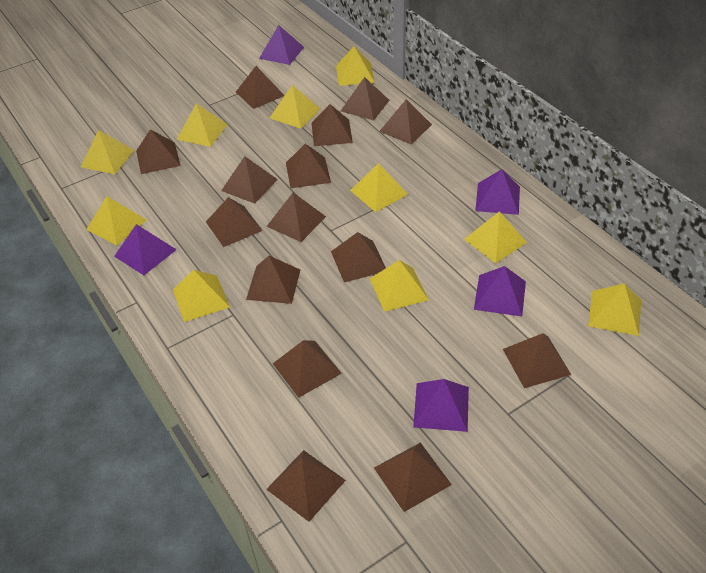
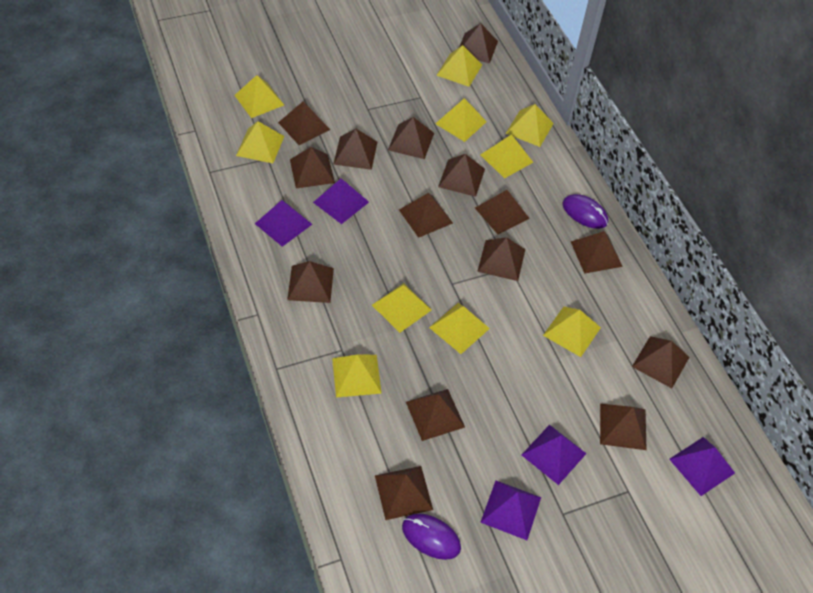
purple mouse: none = 0 -> [402,513,461,560] [563,194,608,229] = 2

